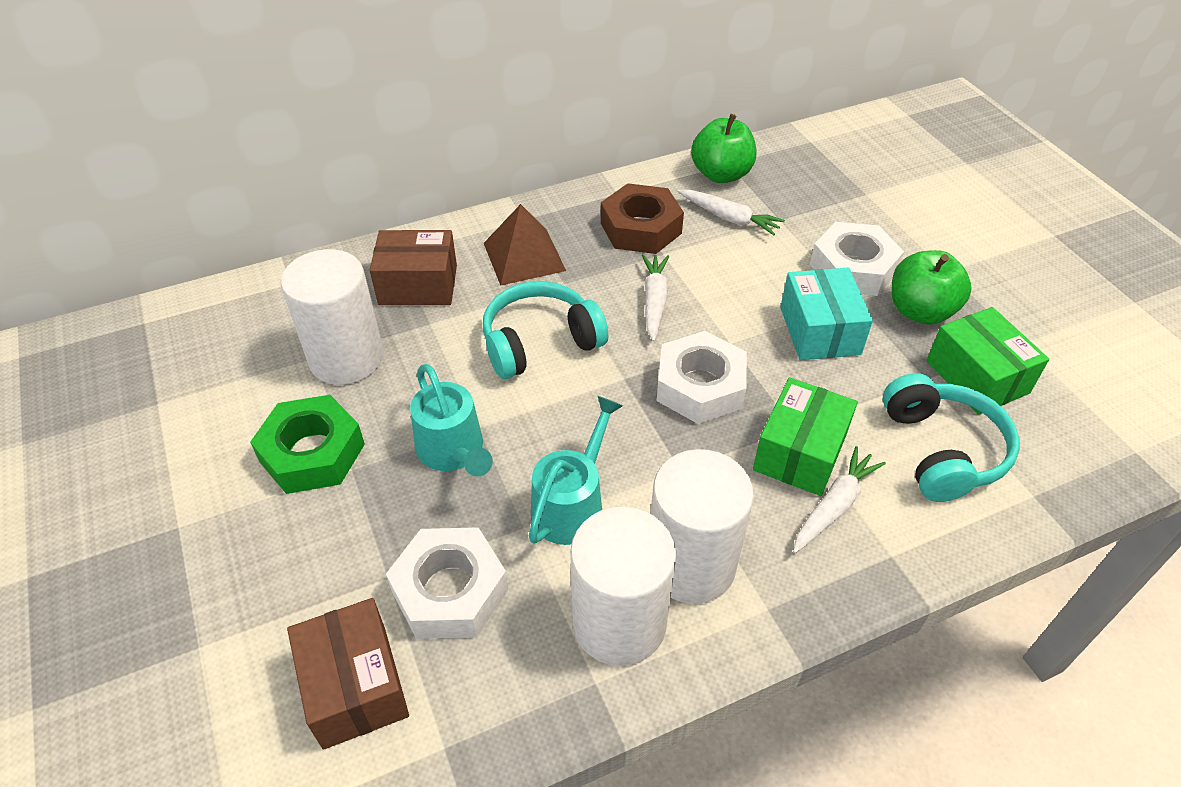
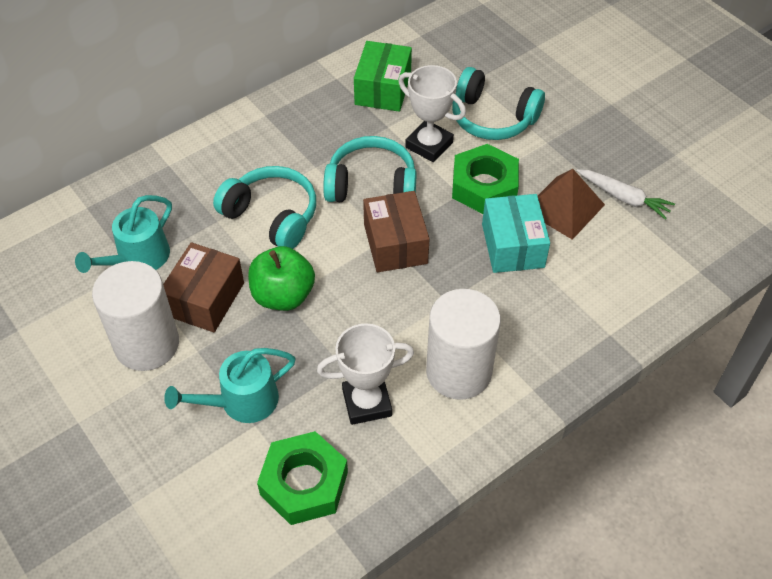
brown nut: [601,183,684,254] = 1 -> none = 0
green apple: [691,114,756,183] [891,250,972,325] = 2 -> [248,246,315,311] = 1
green box: [753,377,858,496] [926,307,1049,415] = 2 -> [354,41,412,112] = 1
green nut: [250,395,365,494] = 1 -> [257,431,348,525] [452,144,519,214] = 2
turquoise headphones: [483,281,608,379] [883,373,1020,502] = 2 -> [213,166,316,249] [323,136,417,203] [452,67,545,140] = 3
white carrot: [642,254,669,342] [677,190,785,235] [793,446,886,553] = 3 -> [576,169,675,220] = 1
white cylinder: [281,249,384,385] [570,507,676,666] [651,449,754,604] = 3 -> [92,261,179,371] [426,289,501,400] = 2
white nut: [386,527,508,639] [657,331,747,424] [810,222,904,296] = 3 -> none = 0
white trophy: none = 0 -> [317,323,414,425] [398,65,466,162] = 2

